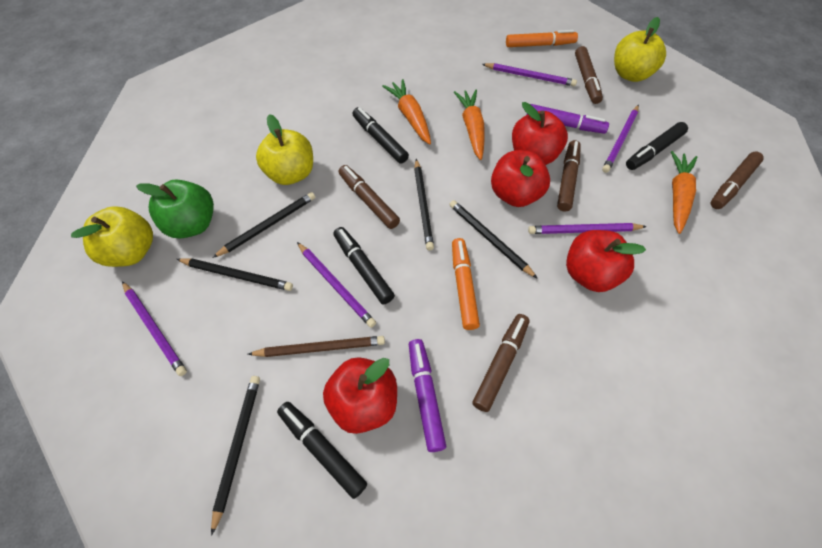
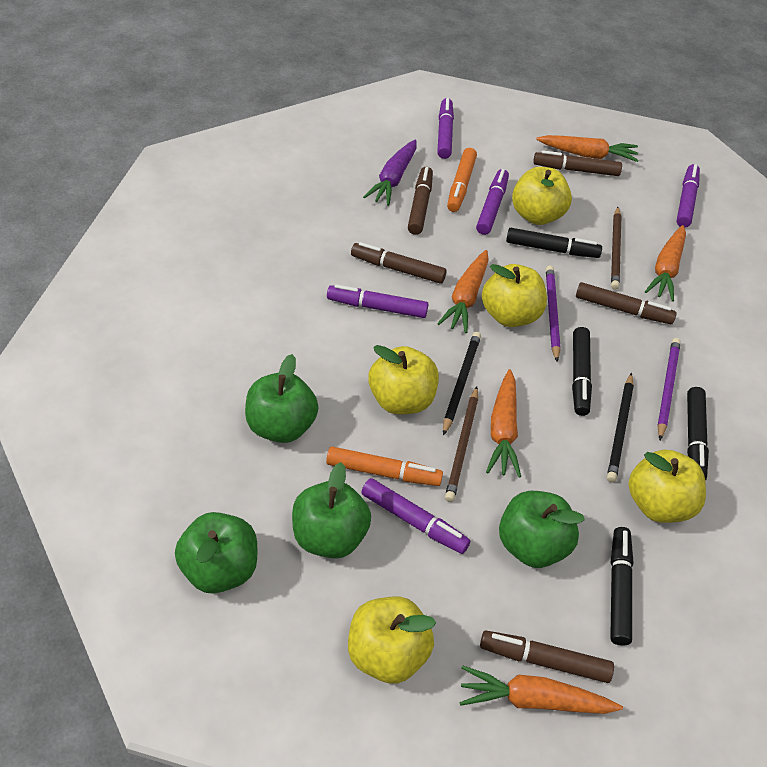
black pencil: [177,258,293,291] [211,376,260,536] [212,192,315,258] [414,159,434,250] [449,200,538,279] = 5 -> [443,332,481,436] [607,373,634,482] = 2
brown pencil: [248,336,385,357] = 1 -> [445,386,478,502] [611,207,622,290] = 2
green apple: [136,179,214,239] = 1 -> [175,512,257,594] [245,354,318,443] [292,462,371,559] [499,491,585,568] = 4
orange carrot: [382,79,431,144] [454,90,485,160] [671,151,698,234] = 3 -> [437,250,489,333] [459,665,623,714] [486,369,521,478] [536,135,639,162] [645,225,686,302] = 5
purple carrot: none = 0 -> [363,140,417,206] = 1
purple marker: [409,339,446,452] [526,104,609,134] = 2 -> [327,284,428,318] [361,478,471,554] [437,98,454,159] [476,169,509,235] [676,164,700,228] = 5
purple pencil: [122,281,187,376] [297,242,376,328] [482,63,577,86] [528,223,647,234] [602,105,639,173] = 5 -> [546,265,561,362] [657,338,681,440] = 2
red apple: [323,357,397,434] [491,150,550,207] [512,102,568,165] [566,230,646,292] = 4 -> none = 0
yellow apple: [71,206,153,267] [256,114,313,185] [614,17,666,82] = 3 -> [348,597,436,684] [368,345,439,414] [482,264,547,327] [512,167,572,225] [629,450,706,523] = 5

